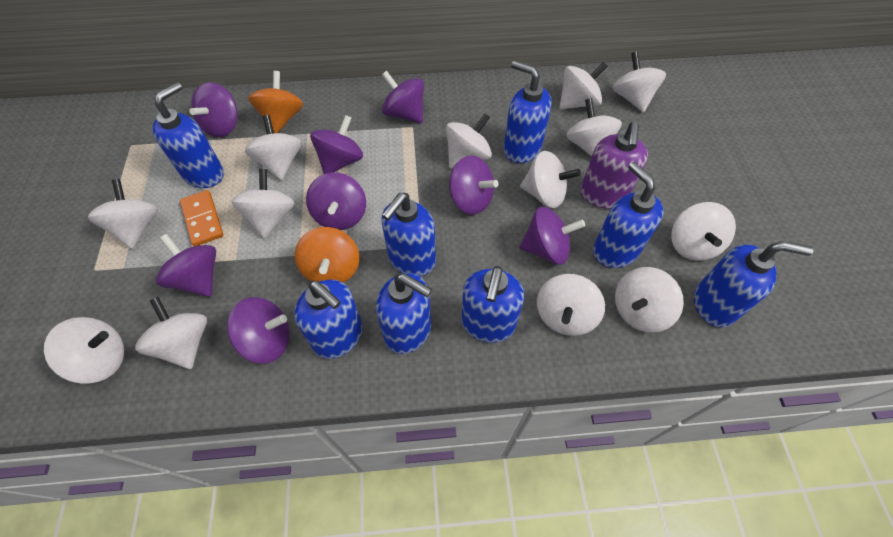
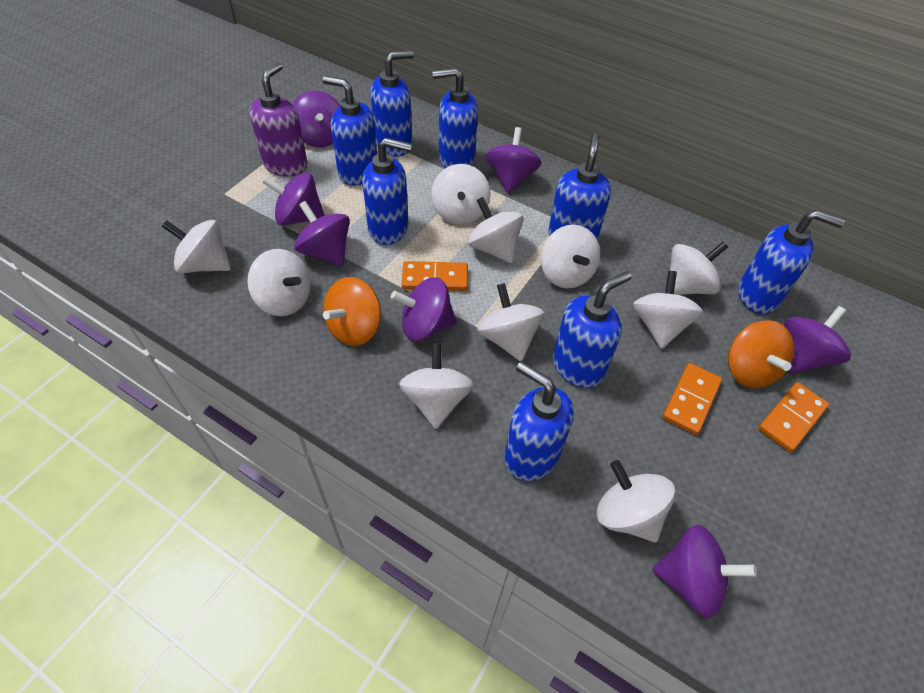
orange domino: [180,190,224,246] = 1 -> [402,261,468,291] [662,363,722,435] [758,382,829,452] = 3
purple spinning top: [156,234,216,297] [189,82,238,137] [227,297,290,364] [306,172,366,230] [310,115,363,174] [382,71,424,123] [449,156,499,215] [519,207,585,265] = 8 -> [262,173,325,226] [292,90,340,147] [294,201,350,266] [391,277,457,341] [486,127,541,193] [652,525,757,618] [784,306,851,373] = 7
white spinning top: [44,317,124,383] [88,179,158,249] [135,297,207,369] [231,169,295,238] [245,115,302,180] [446,113,492,168] [520,151,581,208] [537,274,605,336] [559,62,608,110] [566,98,622,157] [613,51,666,113] [615,267,684,333] [671,202,736,261] = 13 -> [162,220,231,273] [247,249,311,316] [399,343,474,429] [431,164,491,225] [468,197,523,263] [477,283,544,361] [541,225,600,288] [597,460,675,542] [633,271,703,349] [670,242,728,295] = 10

